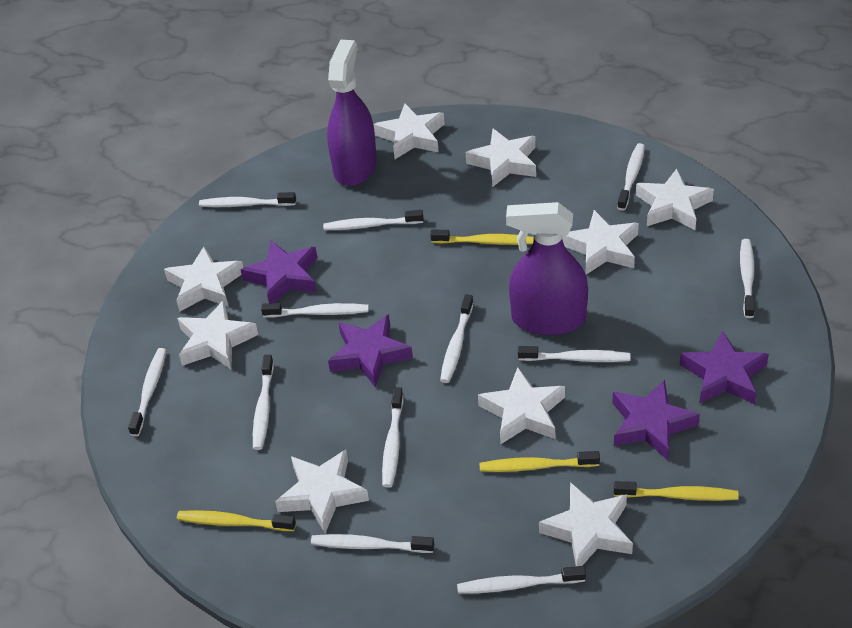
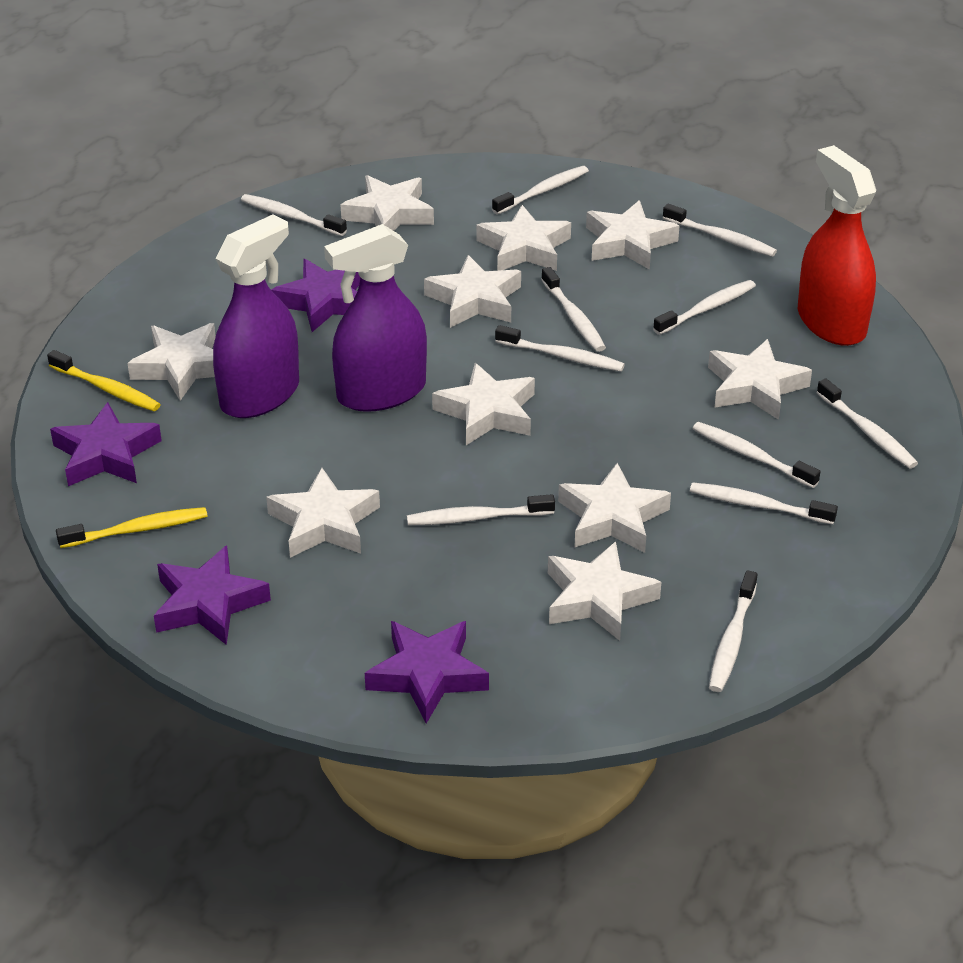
red spray bottle: none = 0 -> [798,145,876,346] = 1
white star: [164,246,243,312] [177,300,258,369] [275,450,369,533] [374,104,445,159] [466,129,536,187] [478,367,565,444] [539,482,633,566] [562,210,639,275] [636,169,714,230] = 9 -> [127,323,216,401] [266,468,380,558] [341,175,434,231] [424,255,521,328] [432,363,535,445] [477,205,571,271] [548,541,661,641] [558,463,671,553] [586,200,680,270] [708,339,812,420] = 10
white toothbrush: [128,348,166,436] [199,192,296,207] [253,355,274,450] [261,303,369,318] [311,534,434,553] [323,210,424,230] [382,387,403,488] [440,294,473,383] [457,566,586,594] [518,346,631,362] [617,143,645,211] [740,239,755,318] = 12 -> [241,194,347,236] [407,494,555,525] [492,166,589,215] [495,325,625,372] [541,267,606,352] [653,280,756,335] [663,204,777,257] [690,482,838,525] [692,422,820,488] [709,570,758,692] [817,379,918,469] = 11
yellow toothbrush: [177,510,296,531] [430,230,533,245] [480,451,600,472] [614,481,739,501] = 4 -> [47,350,161,411] [56,507,208,548] = 2

